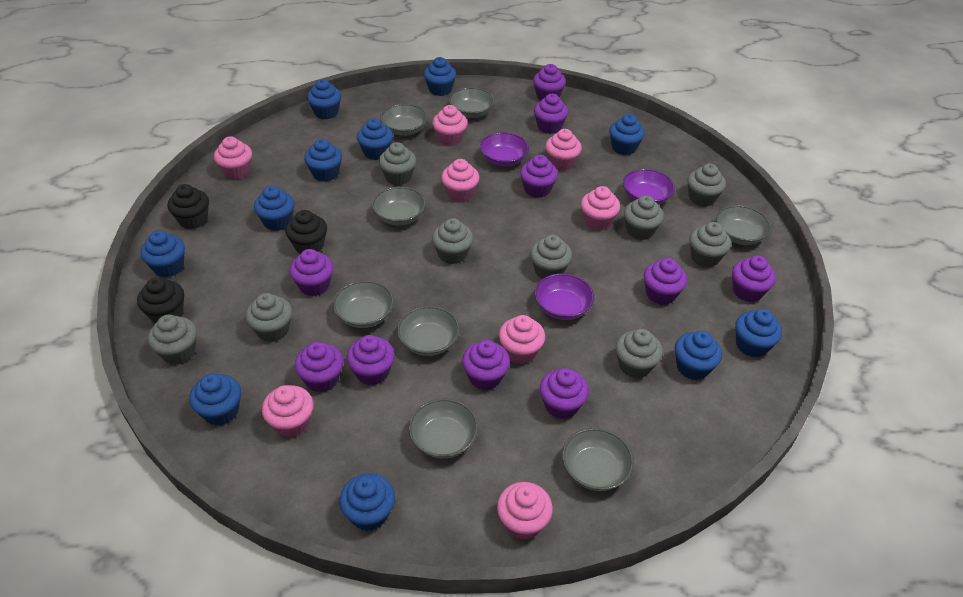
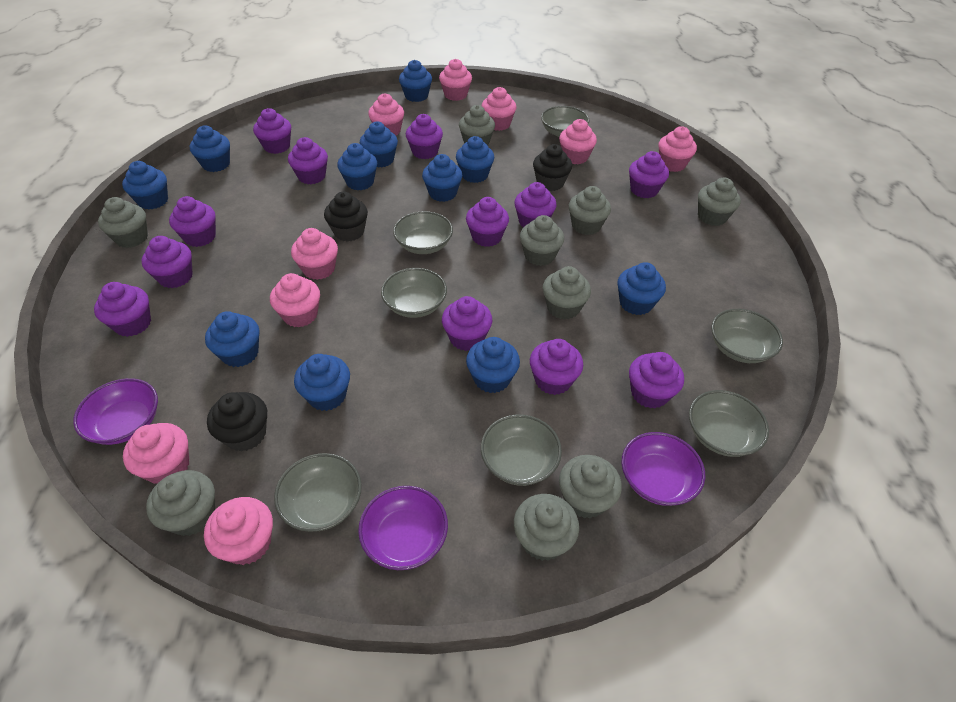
grey bowl: [333,280,394,328] [372,186,426,225] [380,104,428,136] [397,306,460,356] [409,398,478,459] [449,87,495,118] [562,428,634,491] [716,205,771,245] = 8 -> [274,453,362,532] [381,268,447,318] [393,211,453,254] [481,414,562,486] [541,106,589,137] [689,390,769,457] [711,309,783,363] = 7
pink cupcake: [214,136,252,179] [262,385,313,437] [432,105,468,146] [441,159,480,202] [497,482,553,540] [499,315,545,364] [545,129,582,171] [581,186,620,231] = 8 -> [123,423,189,484] [204,497,273,565] [270,273,320,327] [291,228,338,280] [368,93,404,135] [439,59,472,101] [482,87,517,131] [559,119,597,164] [658,126,697,172] = 9
purple cupcake: [290,249,333,296] [295,342,343,392] [347,335,395,385] [462,340,510,390] [520,155,558,198] [533,64,566,101] [534,94,568,134] [540,368,589,419] [644,258,687,305] [732,256,776,302] = 10 -> [94,282,151,337] [142,236,193,288] [169,196,216,247] [253,108,291,154] [288,137,328,184] [406,114,443,159] [442,296,492,351] [466,197,509,247] [514,182,557,227] [530,339,583,395] [629,151,669,198] [629,352,684,409] = 12

